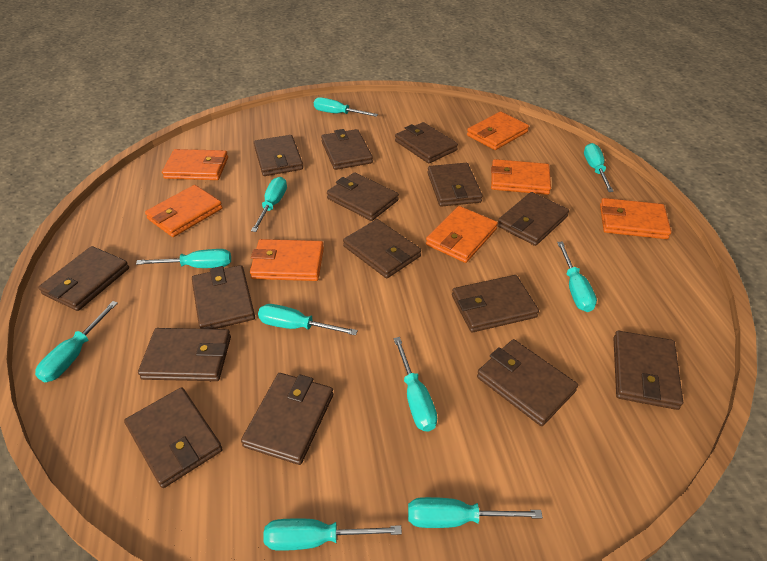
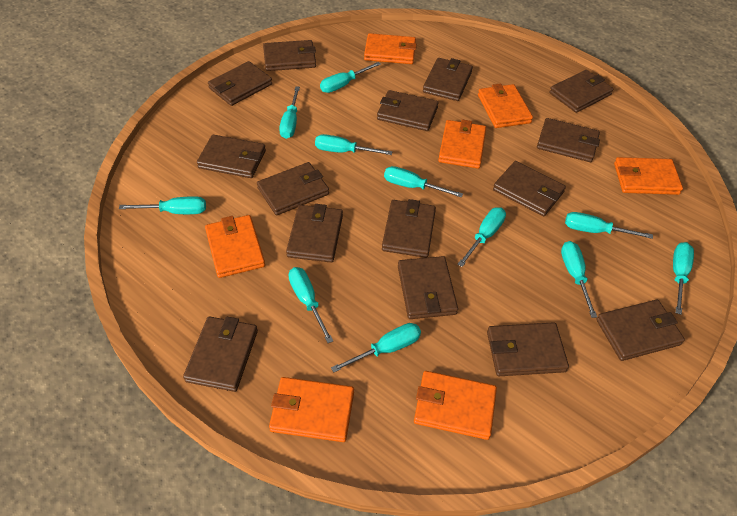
turquoise screwdriver: [35,301,118,382] [136,249,231,268] [251,177,287,232] [258,304,358,336] [263,518,402,551] [314,97,378,117] [394,337,437,431] [408,497,543,528] [557,242,597,312] [584,143,614,192] = 10 -> [119,196,206,214] [279,86,300,139] [288,267,333,343] [315,134,392,155] [320,62,381,93] [331,323,421,372] [384,166,463,198] [457,207,506,267] [561,241,597,318] [565,212,653,239] [673,242,694,314] = 11

